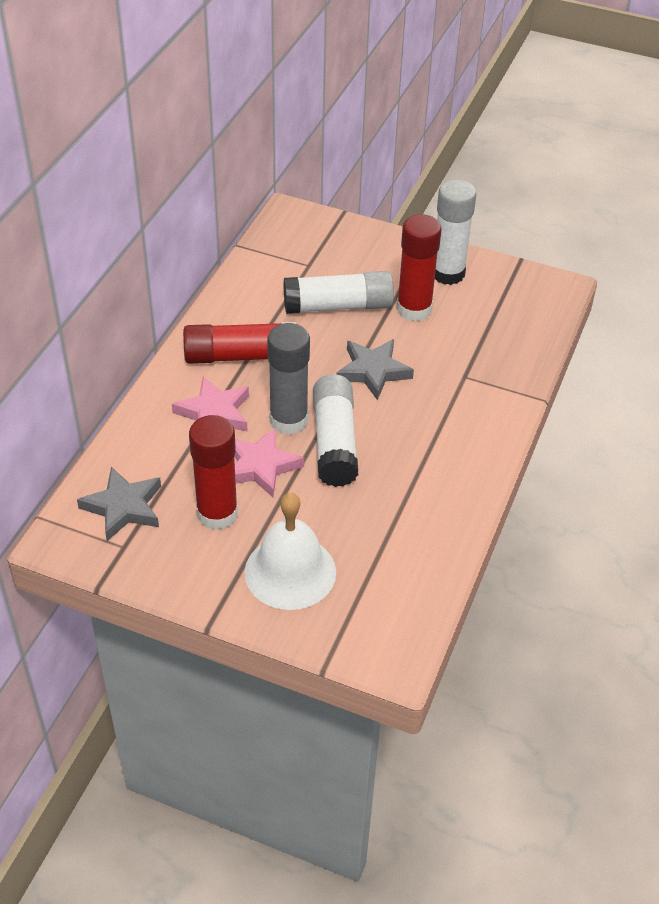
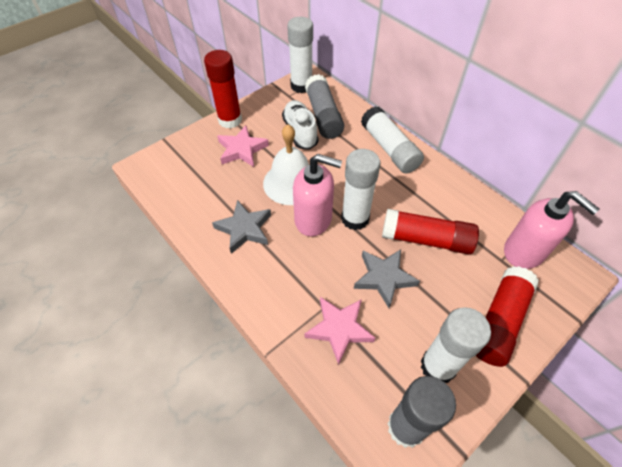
grey glue stick: [267,323,310,435] = 1 -> [305,74,344,139] [387,376,456,448] = 2
pink soap dispenser: none = 0 -> [293,154,342,237] [504,191,600,269] = 2
white glue stick: [283,271,394,314] [313,374,358,487] [435,180,476,285] = 3 -> [287,17,313,93] [341,149,380,230] [361,106,424,173] [421,307,491,383] = 4
white shoe: none = 0 -> [282,100,319,150] = 1

